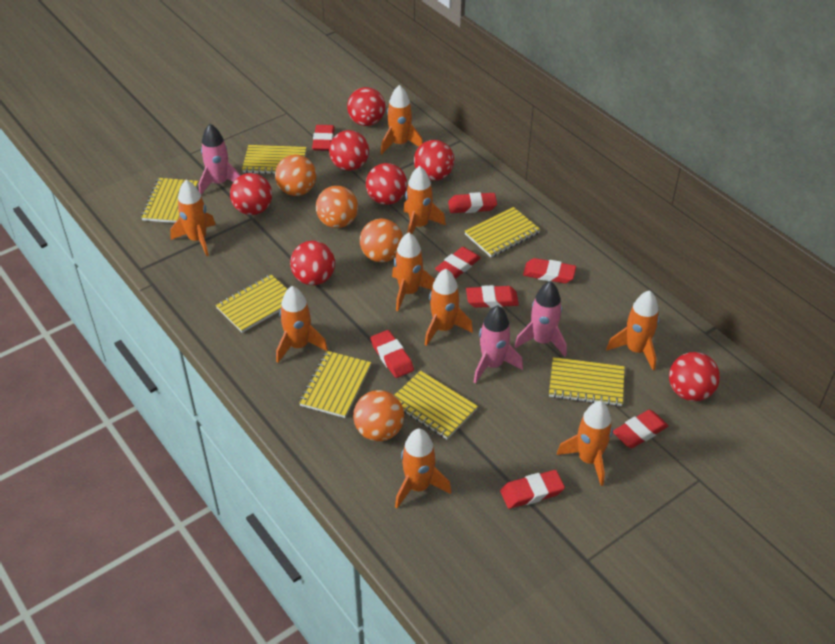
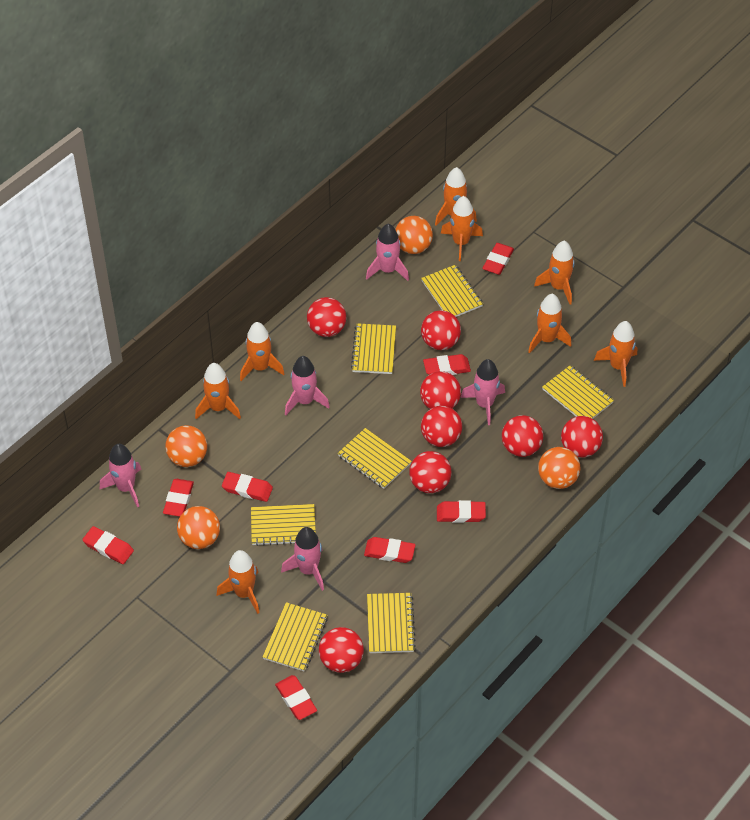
orange rocket: [170,180,216,256] [276,286,328,363] [381,85,423,154] [392,232,435,311] [395,429,452,508] [404,166,446,234] [425,269,473,346] [557,401,613,486] [606,290,659,371] = 9 -> [195,363,241,419] [217,550,260,614] [240,322,284,381] [435,167,477,226] [440,196,483,261] [528,294,572,353] [534,241,575,305] [594,321,637,387] = 8
pink rocket: [199,124,241,195] [474,305,523,384] [514,281,567,357] = 3 -> [100,444,141,507] [281,527,324,591] [285,356,330,415] [366,224,409,281] [460,359,505,425] = 5
red ball: [230,173,272,215] [290,241,335,285] [329,130,369,171] [347,87,385,126] [366,163,407,205] [414,140,454,181] [669,352,720,401] = 7 -> [307,297,346,337] [319,627,364,673] [409,451,451,493] [420,371,461,409] [421,310,461,350] [421,406,462,447] [502,415,543,457] [561,416,603,457] = 8

